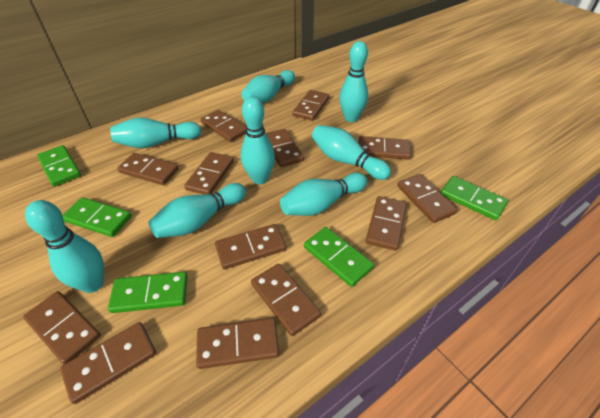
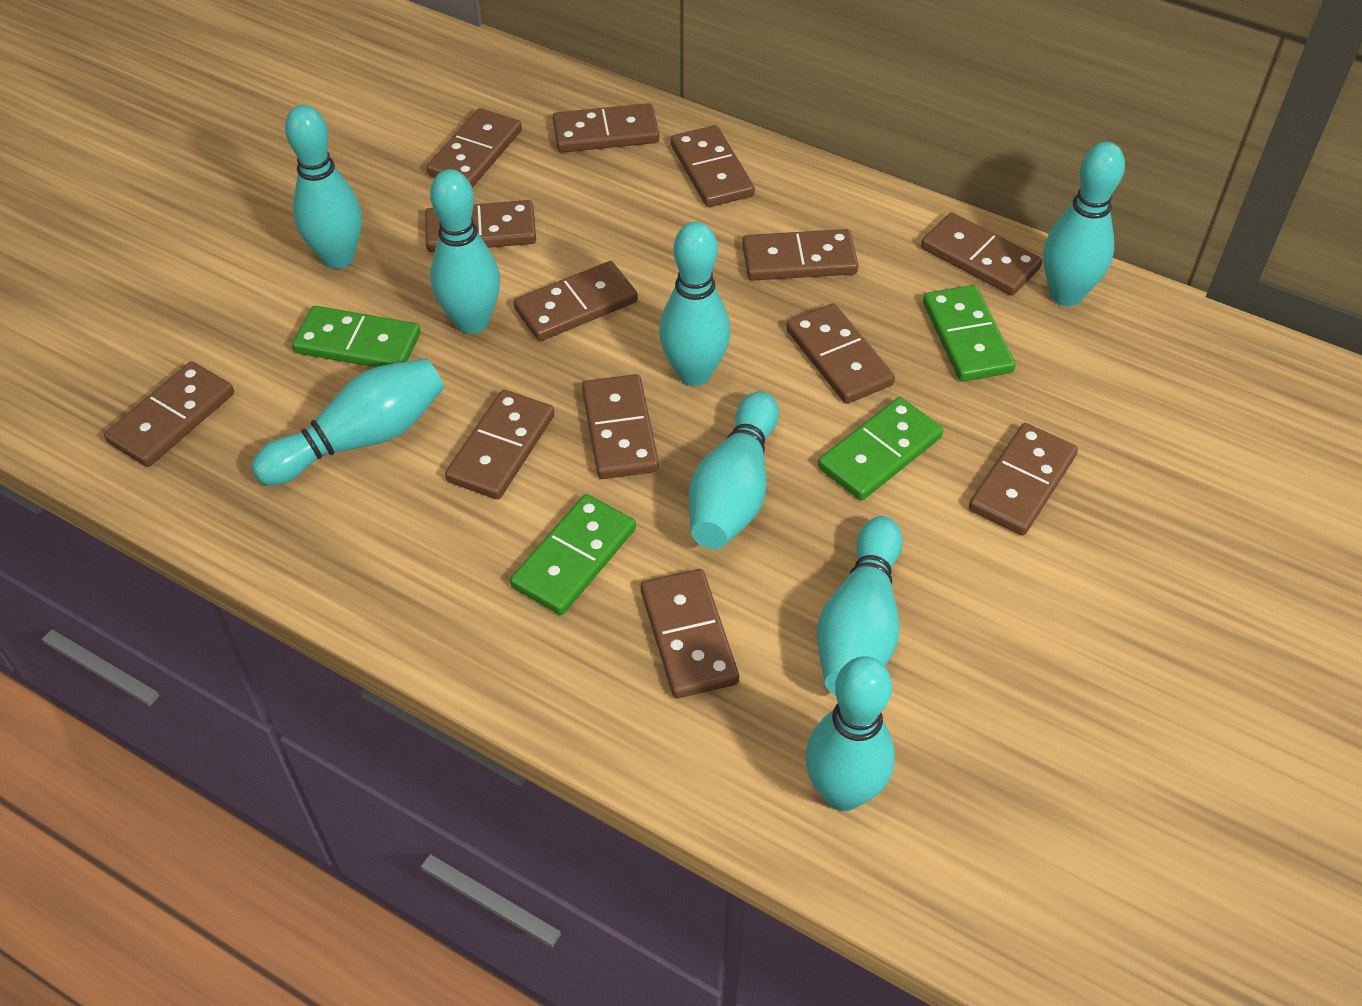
green domino: [37,145,81,187] [62,197,132,237] [108,272,188,313] [304,227,374,287] [440,176,508,220] = 5 -> [292,306,421,367] [510,494,636,615] [818,397,943,501] [923,285,1016,382] = 4

